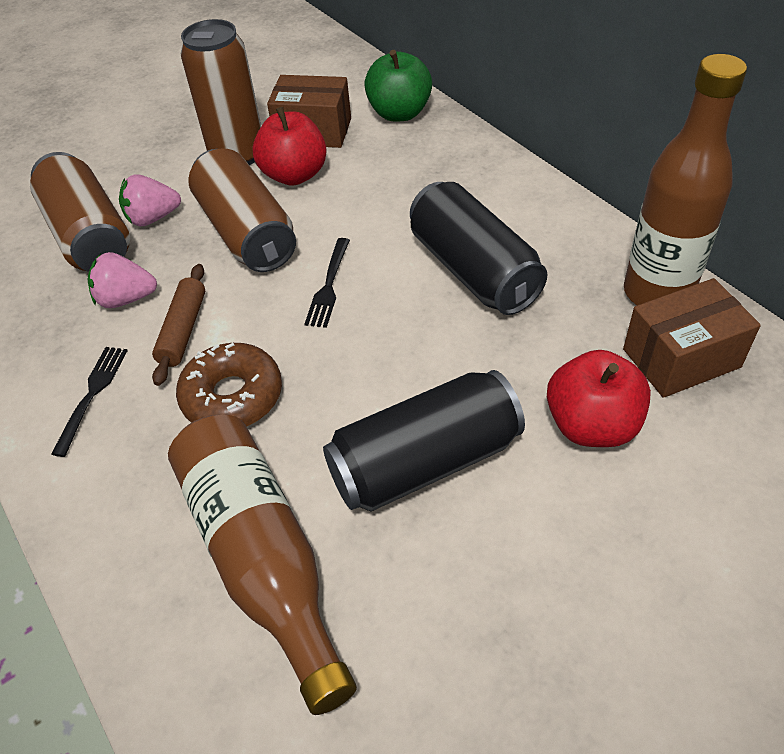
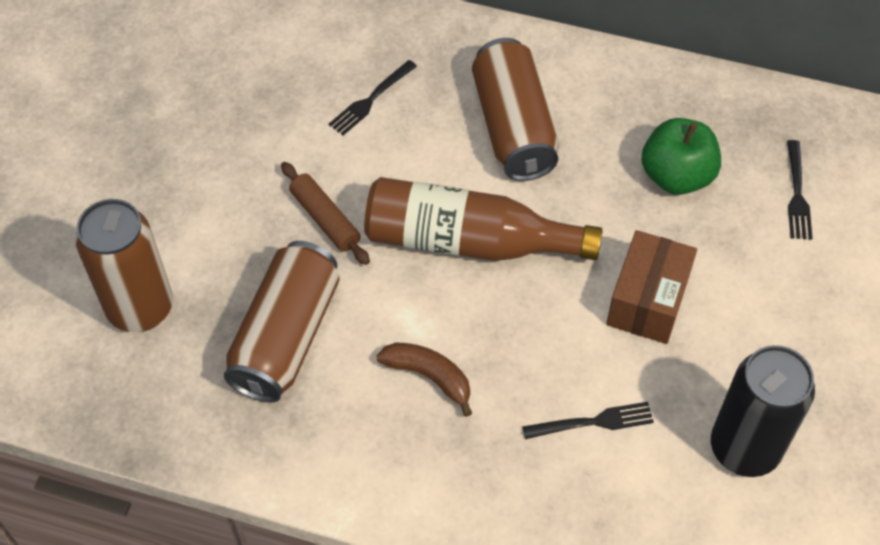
black can: [323,370,525,512] [410,182,547,315] = 2 -> [711,345,815,477] = 1
black fork: [51,347,128,457] [304,238,350,328] = 2 -> [329,60,417,135] [522,402,654,439] [787,140,813,240] = 3
brown banana: none = 0 -> [376,343,472,417] = 1
brown bottle: [168,415,357,715] [624,54,747,305] = 2 -> [364,177,603,261] = 1
brown box: [267,75,351,148] [623,278,761,398] = 2 -> [606,230,697,344] = 1
brown donut: [176,343,282,427] = 1 -> none = 0
pink strawberry: [88,252,157,308] [119,174,181,226] = 2 -> none = 0
red apple: [253,107,327,186] [547,350,651,447] = 2 -> none = 0

